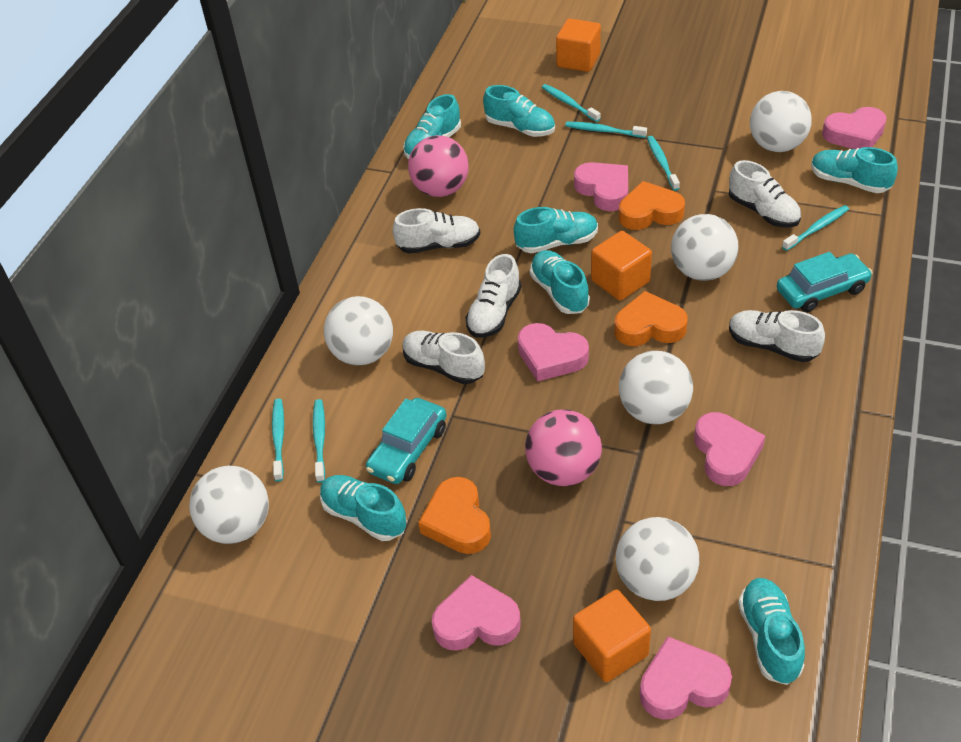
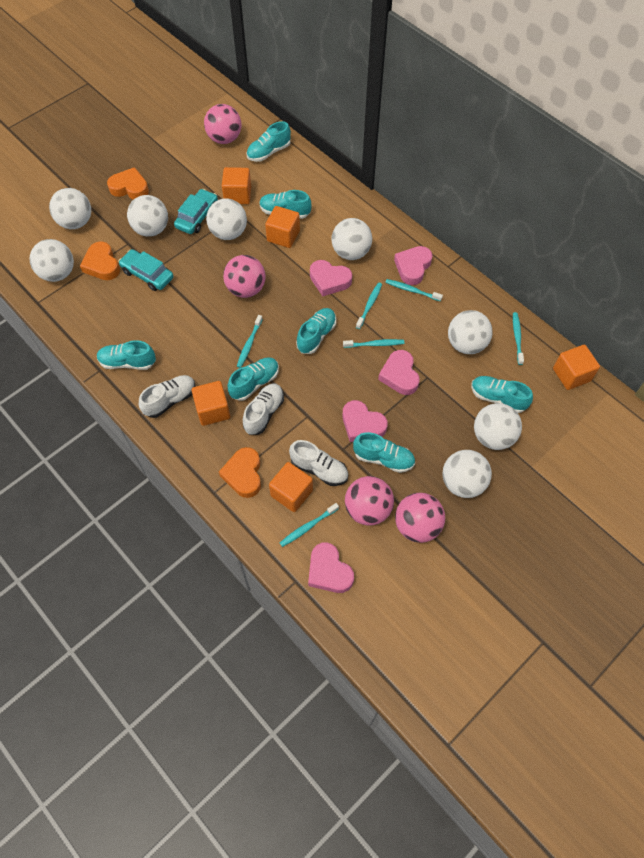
orange cube: [556,18,601,72] [573,589,651,682] [591,231,652,301] = 3 -> [191,381,230,426] [222,167,251,204] [265,206,300,248] [269,462,313,512] [553,345,600,390] = 5
pink ball: [408,135,469,197] [525,409,602,486] = 2 -> [204,104,242,144] [223,255,266,298] [345,476,394,526] [395,493,445,543] = 4
pink heart: [432,575,521,651] [518,323,589,382] [574,162,628,211] [640,636,732,720] [694,412,765,486] [822,107,887,149] = 6 -> [308,542,354,593] [310,260,352,297] [343,400,387,442] [378,350,420,395] [394,246,433,285] = 5
white ball: [189,466,269,544] [324,296,393,366] [616,517,699,601] [619,351,693,424] [671,214,738,281] [750,91,812,152] = 6 -> [29,239,74,282] [49,188,91,229] [127,195,168,237] [206,198,247,240] [331,218,372,260] [442,450,492,498] [448,310,493,354] [474,403,522,450] = 8
white shoe: [393,208,480,254] [402,331,485,384] [465,254,521,338] [729,160,801,227] [729,310,825,362] = 5 -> [139,375,196,418] [243,383,284,435] [289,440,348,486] = 3

